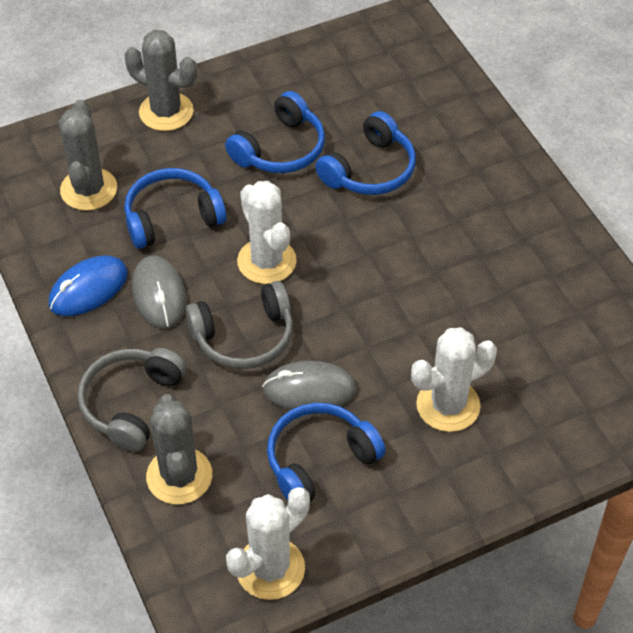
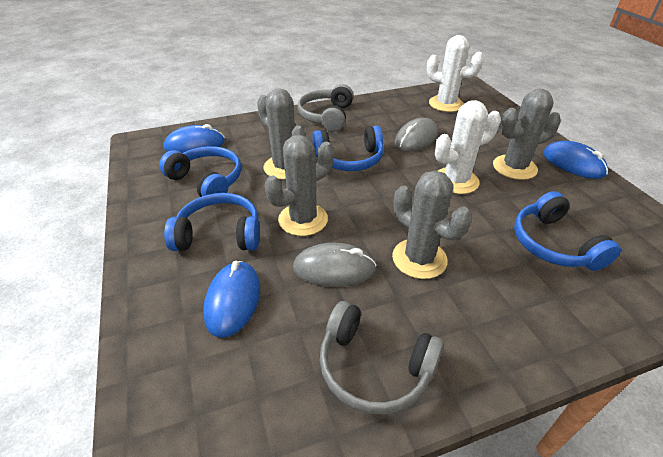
blue mouse: [49,255,128,316] = 1 -> [164,124,225,153] [203,261,260,338] [543,141,608,179] = 3
grey cactus: [58,100,117,211] [124,30,197,131] [146,394,212,505] = 3 -> [257,88,306,180] [265,135,334,236] [392,171,472,279] [493,89,561,180] = 4
white cactus: [226,487,310,600] [237,181,297,284] [411,327,497,432] = 3 -> [427,35,484,112] [435,100,501,194] = 2

